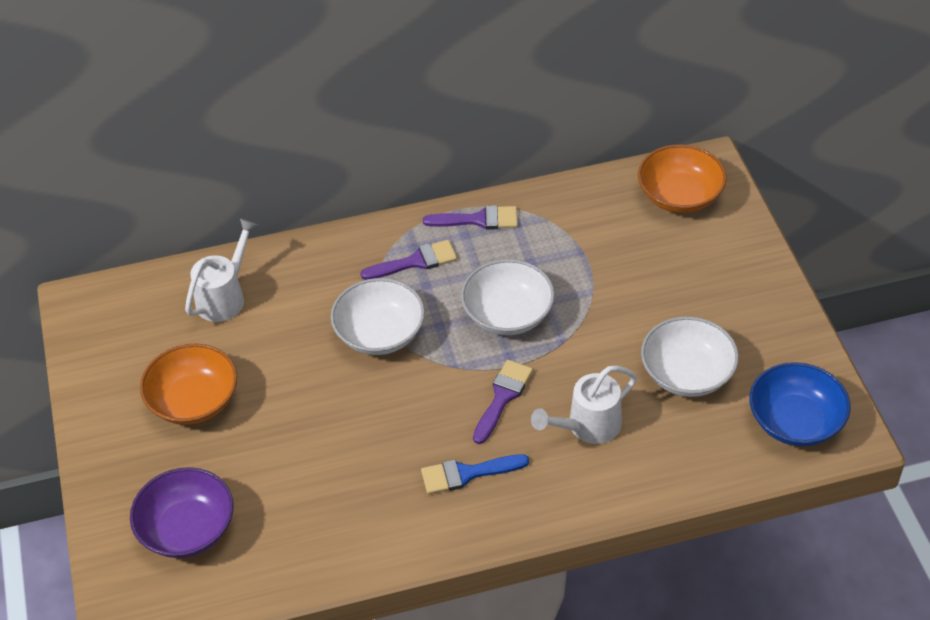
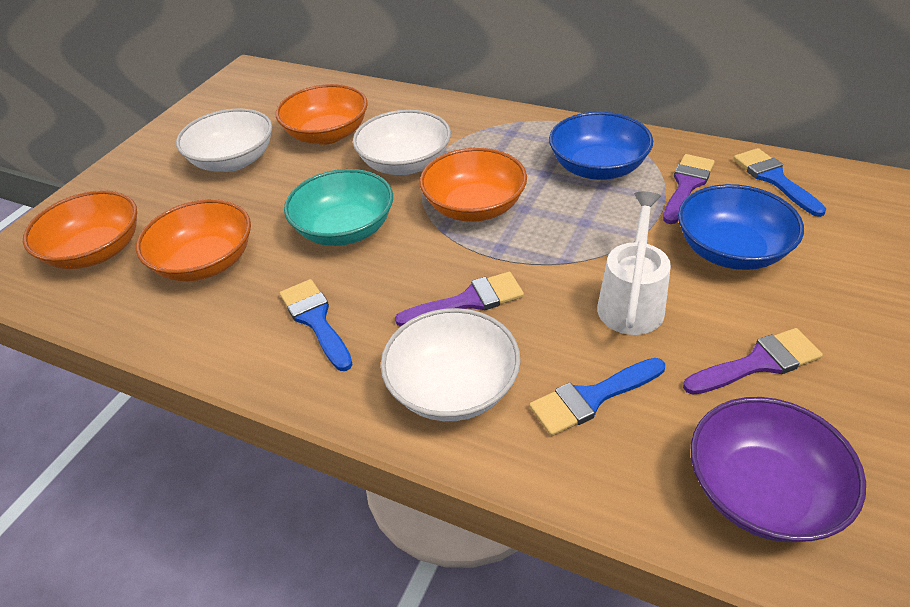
blue bowl: [749,362,851,446] = 1 -> [549,112,653,180] [678,184,804,270] = 2
blue brush: [421,454,529,494] = 1 -> [280,279,353,371] [529,358,665,436] [733,148,826,217] = 3
orange bowl: [140,343,237,425] [638,144,727,213] = 2 -> [23,190,137,269] [136,199,251,281] [276,84,368,145] [420,148,527,222] = 4
turquoise bowl: none = 0 -> [284,169,393,246] = 1
white watering can: [185,218,258,322] [531,366,637,444] = 2 -> [597,192,671,335] = 1

